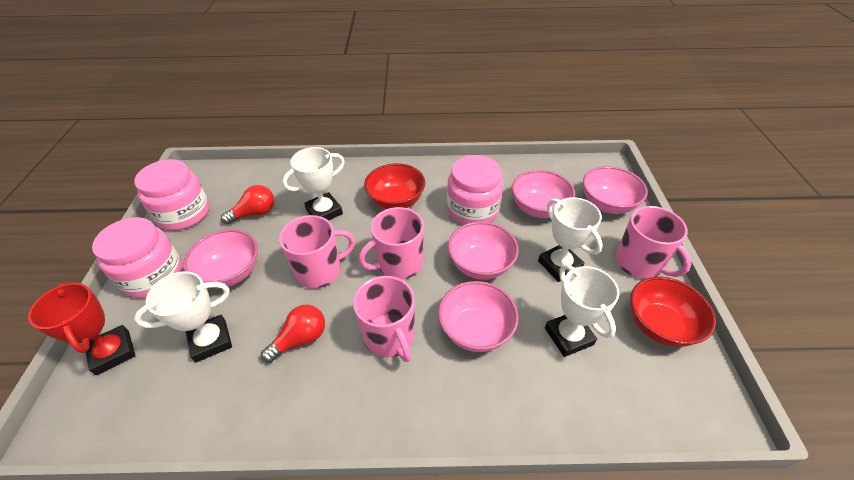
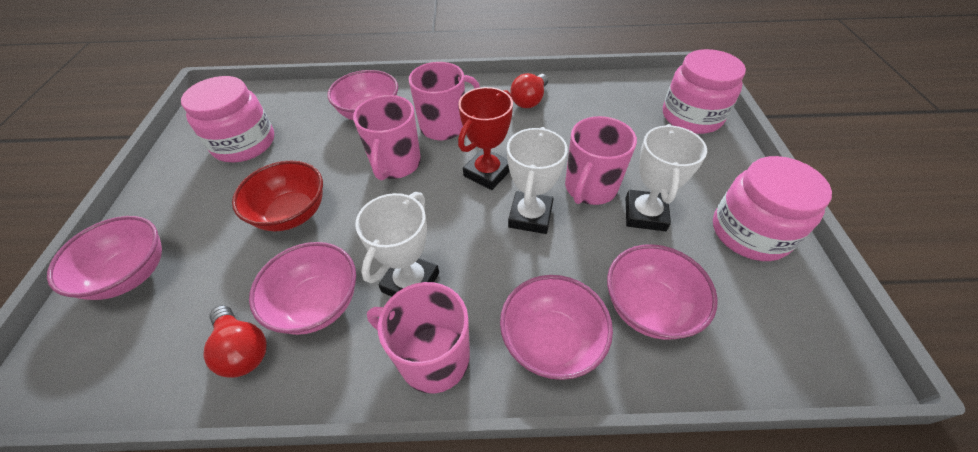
red bowl: [364,163,425,209] [630,277,716,347] = 2 -> [232,161,323,231] = 1
white trophy: [134,271,232,363] [282,147,345,221] [538,197,603,282] [545,264,619,357] = 4 -> [355,192,439,296] [507,127,568,234] [626,124,707,231] = 3

